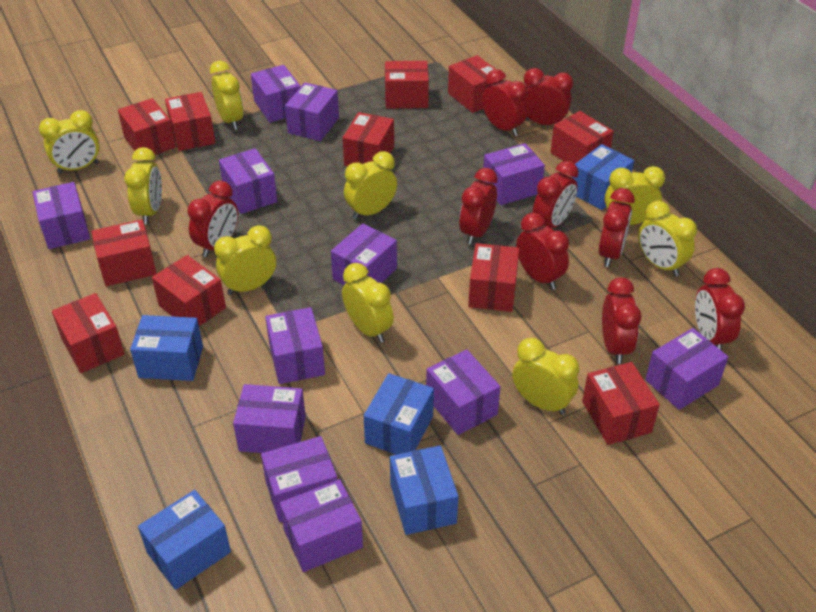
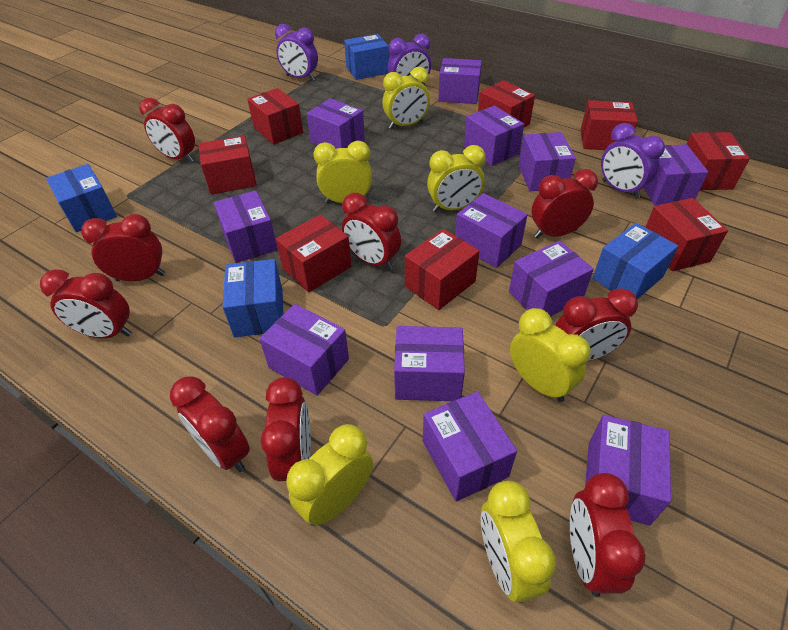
blue box: [130,315,203,381] [138,490,231,590] [364,373,434,455] [390,446,459,535] [572,144,634,210] = 5 -> [46,164,117,232] [223,259,283,337] [344,34,389,80] [592,223,678,299] = 4
purple clock: none = 0 -> [275,24,318,81] [388,34,431,85] [601,123,665,199] = 3
red box: [52,293,125,373] [91,219,157,286] [118,98,176,155] [152,255,226,326] [165,92,215,151] [343,112,394,166] [385,61,429,109] [448,55,503,113] [468,243,519,312] [550,111,614,164] [582,362,660,445] = 11 -> [198,136,257,194] [247,88,303,145] [276,214,352,292] [405,229,480,310] [478,80,535,127] [580,100,638,150] [645,198,728,271] [687,132,750,190] = 8
yellow clock: [39,110,99,174] [124,147,162,224] [210,61,244,130] [214,226,276,295] [342,263,394,343] [344,151,397,220] [512,338,579,415] [605,166,665,225] [638,201,697,277] = 9 -> [286,424,373,526] [313,141,372,203] [382,67,430,129] [427,145,486,212] [481,481,556,603] [510,308,591,402] = 6

